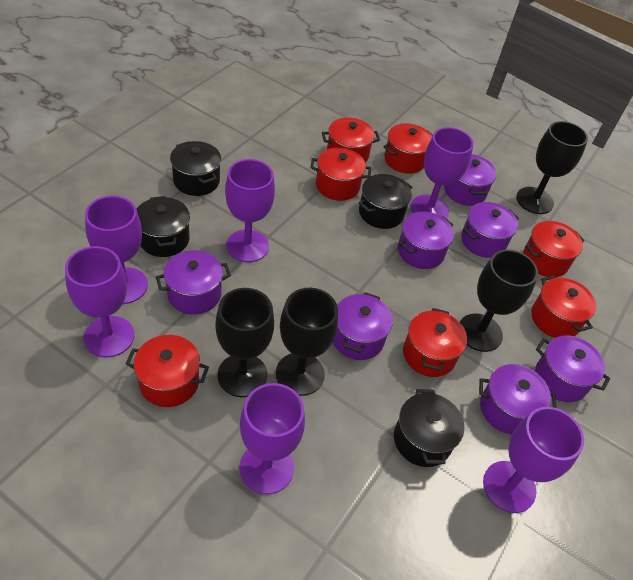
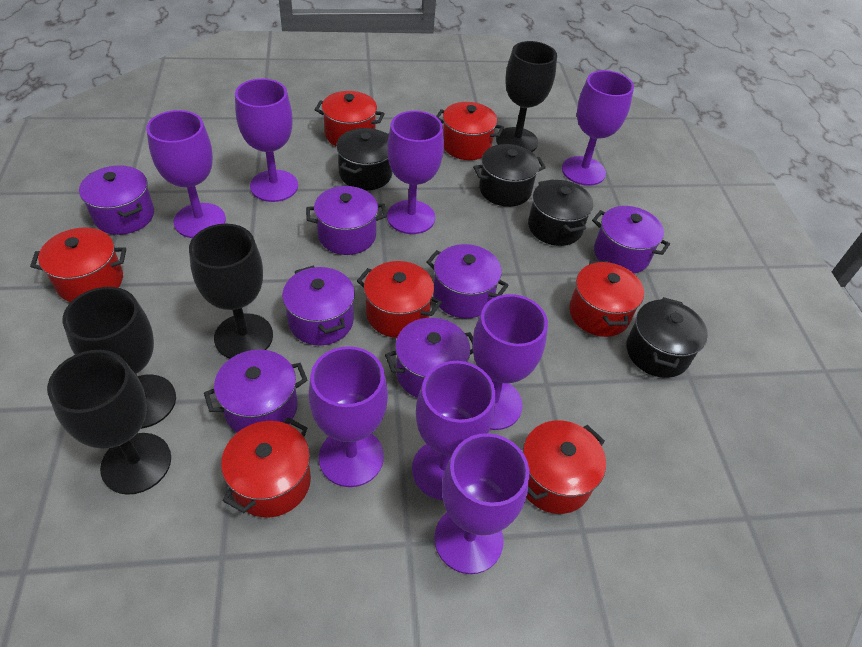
purple goblet: [65,246,134,358] [85,196,148,304] [225,159,275,262] [239,383,305,494] [411,127,473,219] [483,407,584,513] = 6 -> [146,110,226,238] [235,79,298,202] [309,346,388,487] [387,111,444,234] [412,361,495,500] [434,433,529,574] [472,294,548,430] [562,70,634,186] = 8

